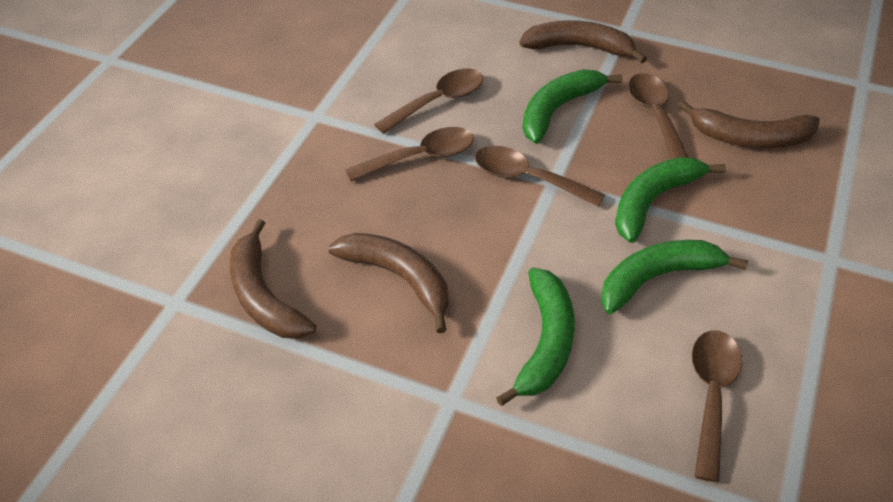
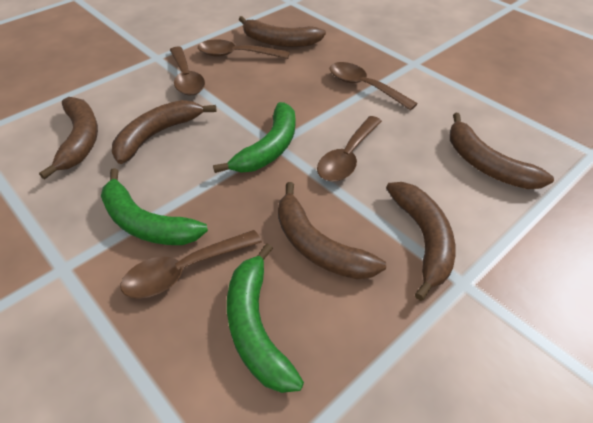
brown banana: [230,219,316,339] [328,233,449,333] [519,20,647,63] [678,100,820,148] = 4 -> [39,97,98,179] [112,100,216,164] [239,16,326,47] [278,182,386,279] [386,182,456,301] [450,113,554,189] = 6
green banana: [496,268,574,406] [522,69,622,144] [601,240,748,314] [615,157,726,243] = 4 -> [101,168,208,245] [213,102,295,173] [227,243,304,393] = 3

